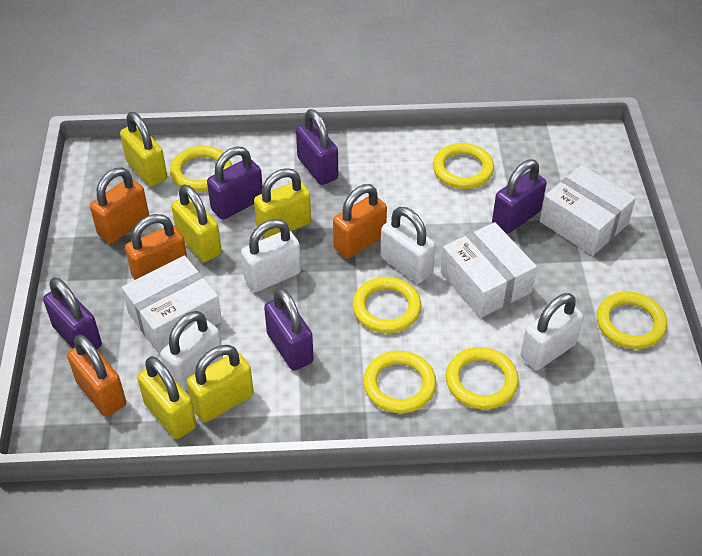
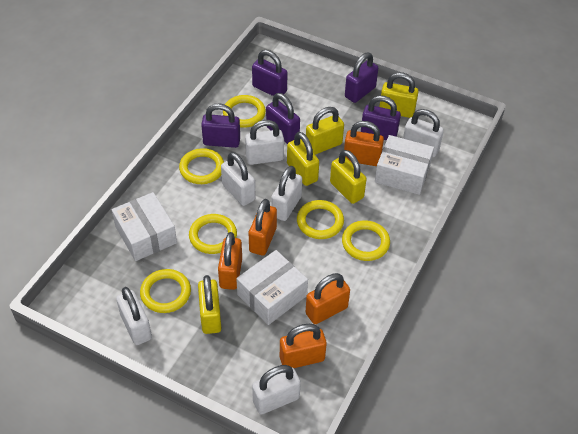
orange padlock: [67,334,126,417] [90,168,149,244] [125,214,187,280] [333,184,387,259] = 4 -> [218,232,242,290] [249,199,277,255] [280,324,327,368] [306,273,350,324] [344,121,384,166] = 5
white padlock: [160,311,223,391] [241,219,301,292] [380,207,436,283] [521,293,583,370] = 4 -> [116,287,152,345] [221,152,256,206] [245,120,284,165] [252,365,301,414] [271,166,302,221] [403,109,444,157] = 6

